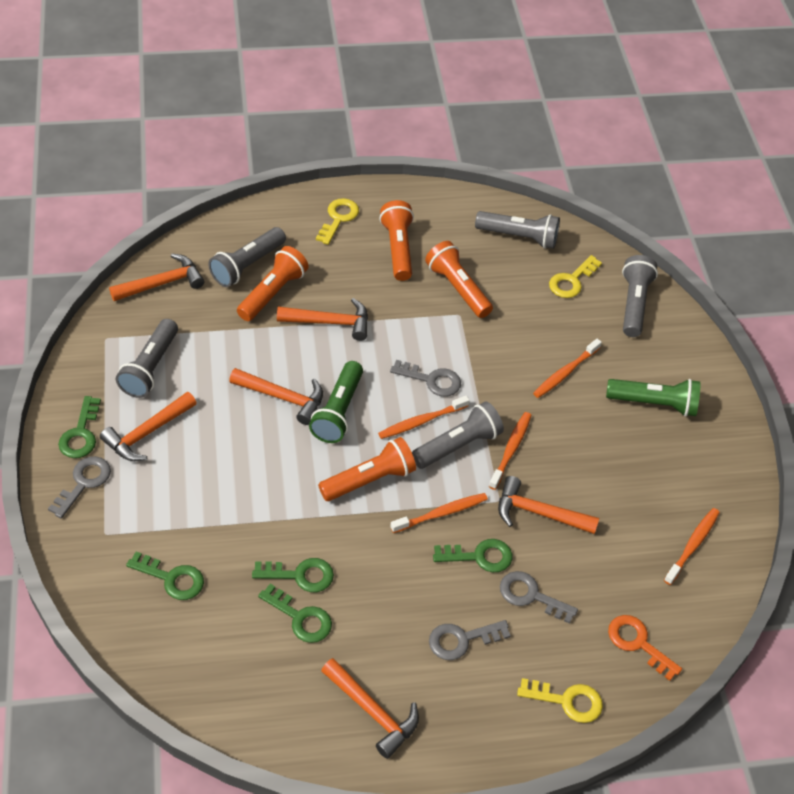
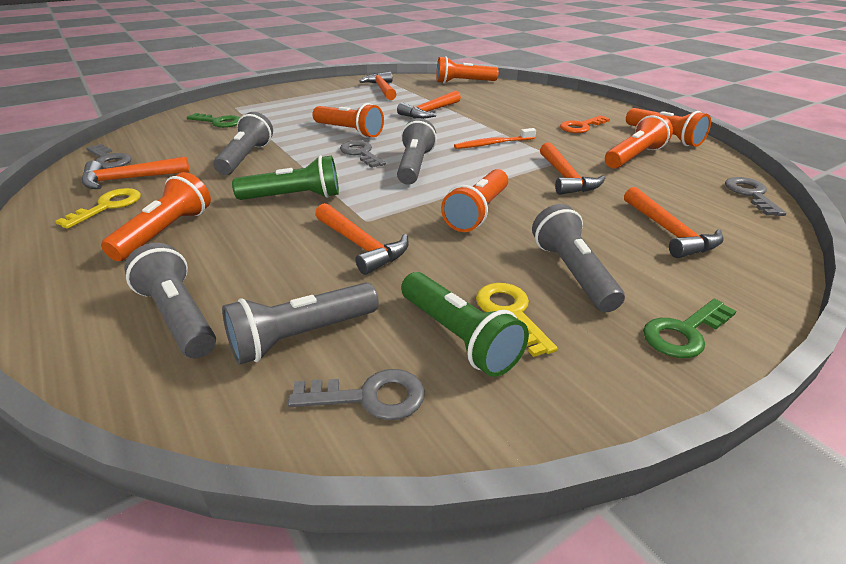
green key: [58,396,101,458] [126,551,204,600] [252,558,334,592] [258,584,332,643] [433,539,513,572] = 5 -> [187,113,240,128] [643,299,736,358] = 2
orange flashlight: [237,246,309,321] [318,437,416,501] [379,200,414,281] [425,241,493,318] = 4 -> [101,172,211,261] [312,103,384,138] [436,56,499,84] [441,169,508,232] [605,114,673,169] [626,108,711,147] = 6
orange toothbrush: [378,395,470,439] [390,493,488,533] [489,412,532,490] [533,339,602,398] [664,508,720,585] = 5 -> [454,128,536,149] = 1
yellow key: [316,198,359,245] [517,678,603,723] [549,255,602,298] = 3 -> [55,188,141,229] [476,283,558,357] = 2

